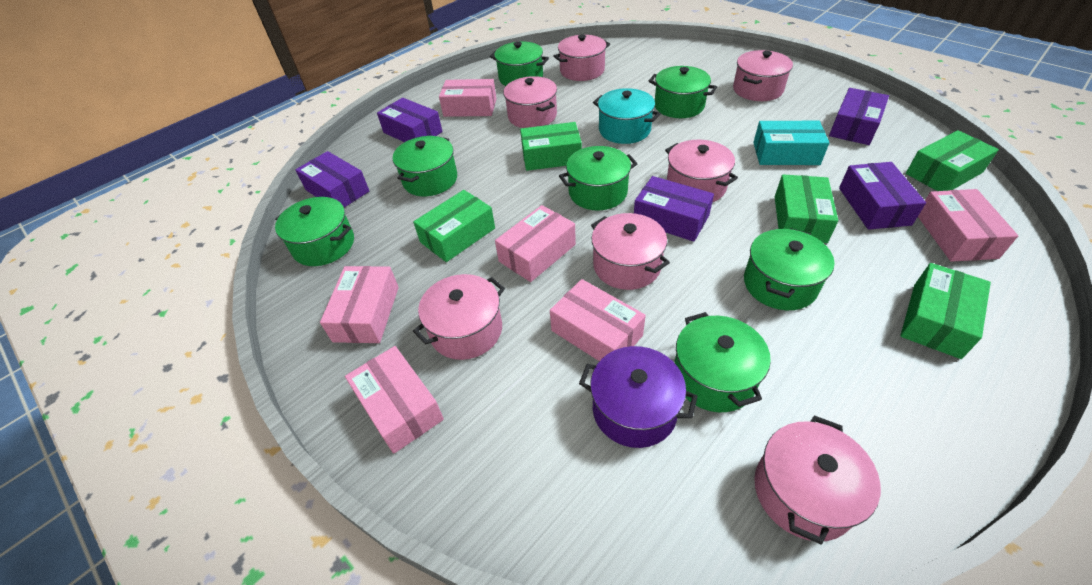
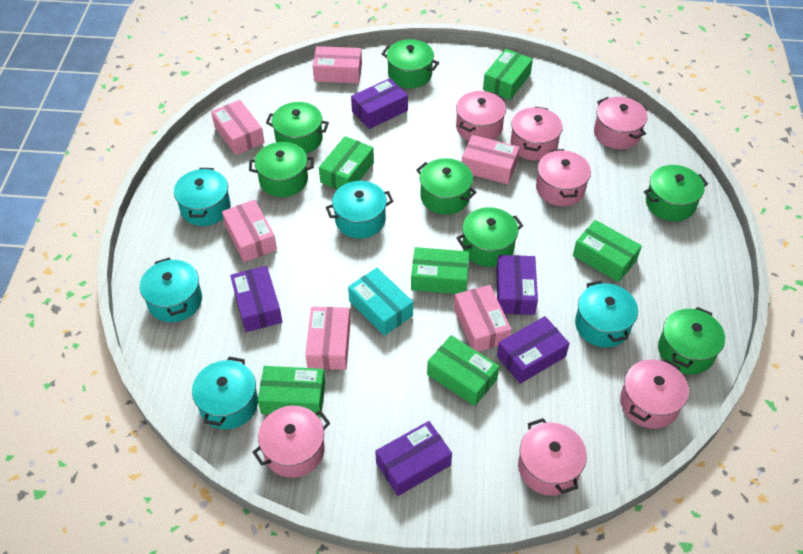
green box: [413,190,495,262] [520,122,582,171] [775,174,838,243] [900,263,991,359] [906,130,999,191] = 5 -> [258,366,325,417] [319,136,374,190] [411,247,469,294] [427,335,499,406] [483,49,533,100] [573,220,642,282] = 6
purple pot: [579,346,698,448] = 1 -> none = 0
turquoise pot: [593,88,661,144] = 1 -> [140,258,202,322] [174,168,231,226] [192,357,258,429] [326,181,394,238] [575,281,638,348] = 5

